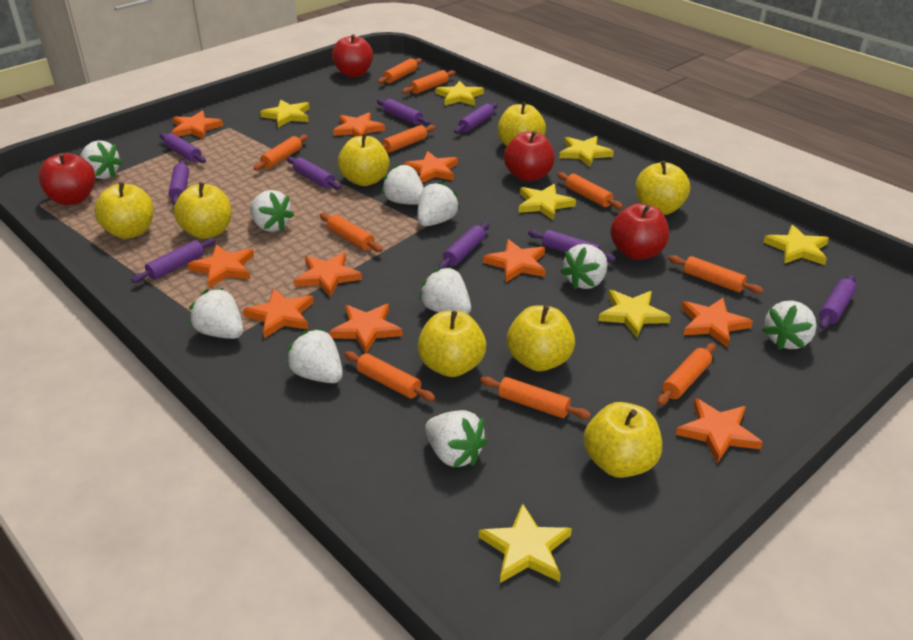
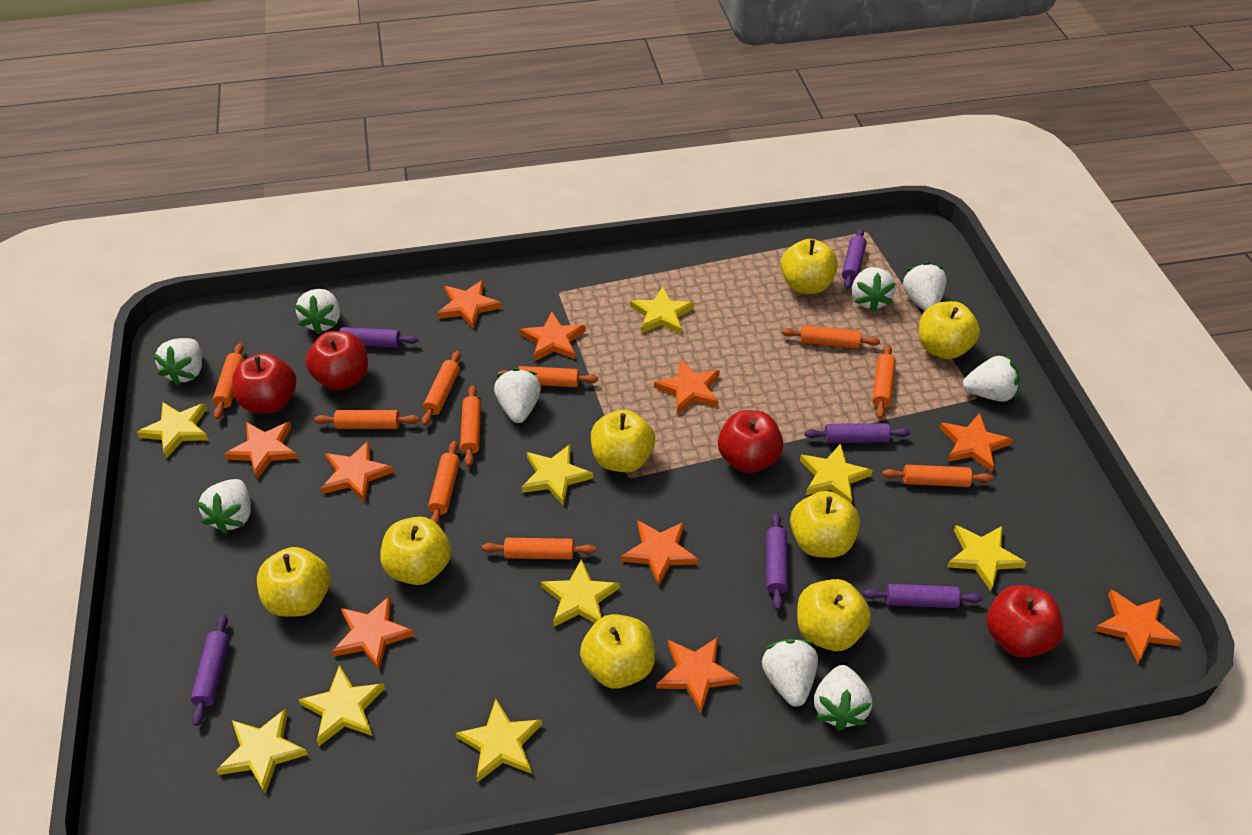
purple rolling pin: [131,238,216,283] [160,133,206,163] [168,160,189,205] [287,157,342,190] [377,99,430,125] [438,222,489,269] [454,103,498,133] [528,230,616,262] [819,275,856,329] = 9 -> [190,614,230,726] [321,327,418,348] [766,513,788,610] [805,423,910,443] [842,229,866,290] [863,584,983,608] = 6
white strawberry: [80,140,123,179] [189,288,243,339] [250,190,294,232] [286,328,343,383] [381,164,424,205] [418,181,460,226] [419,267,471,314] [425,410,488,468] [561,244,608,289] [762,301,817,350] = 10 -> [153,338,202,386] [197,479,251,534] [295,289,340,335] [494,368,541,423] [762,639,818,707] [814,665,872,731] [852,267,896,312] [902,262,947,311] [963,355,1020,402] = 9
yellow star: [260,100,310,127] [436,81,484,106] [479,503,572,583] [518,184,576,221] [559,136,614,167] [598,290,671,338] [763,225,829,265] = 7 -> [137,402,209,459] [216,708,308,794] [298,665,385,746] [456,699,542,783] [521,444,593,506] [541,559,620,627] [630,287,694,334] [800,443,873,503] [947,525,1027,591] = 9

